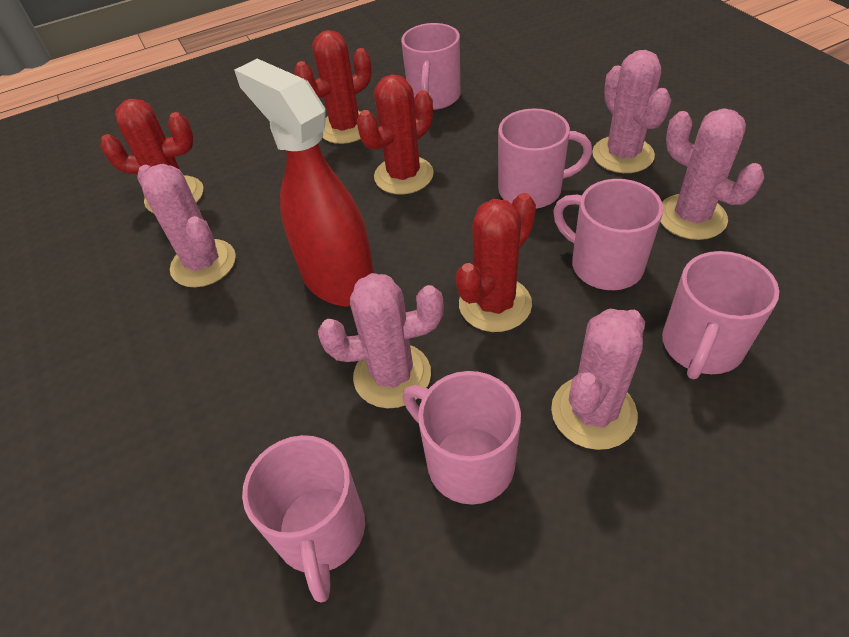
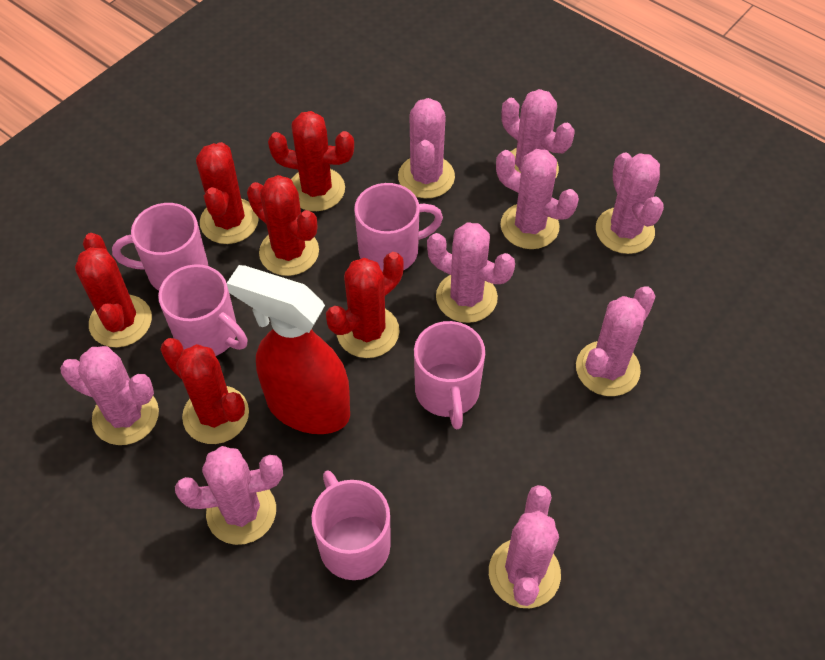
pink cactus: [137,164,236,287] [318,273,444,408] [551,309,645,450] [592,50,671,173] [660,109,764,240] = 5 -> [60,346,159,445] [175,446,283,545] [398,98,455,198] [427,222,515,323] [489,485,561,608] [496,149,579,249] [501,89,575,179] [576,286,655,396] [596,152,664,254] = 9
pink mug: [242,435,365,603] [401,23,460,110] [403,371,521,505] [498,108,592,209] [553,179,663,290] [662,251,779,379] = 6 -> [112,203,208,291] [158,264,248,356] [311,470,390,580] [354,183,443,272] [414,321,485,429] = 5
red cactus: [100,99,203,213] [294,30,371,144] [357,74,434,194] [456,193,536,332] = 4 -> [75,233,152,347] [160,338,249,444] [196,142,259,244] [247,175,319,276] [268,111,354,211] [326,252,404,358] = 6

